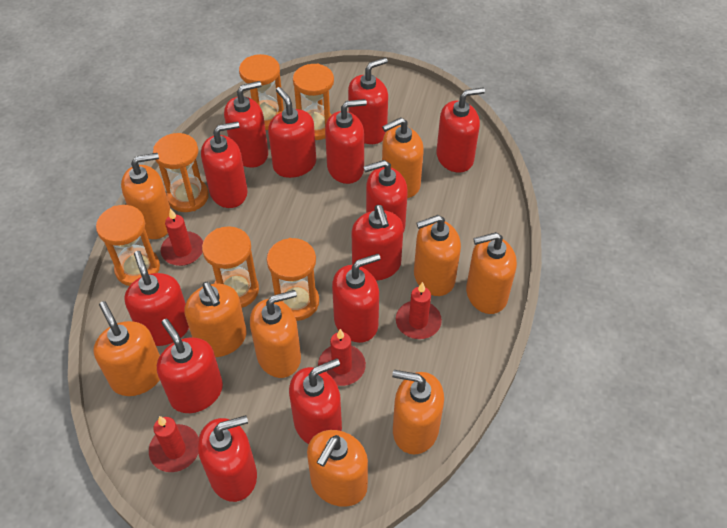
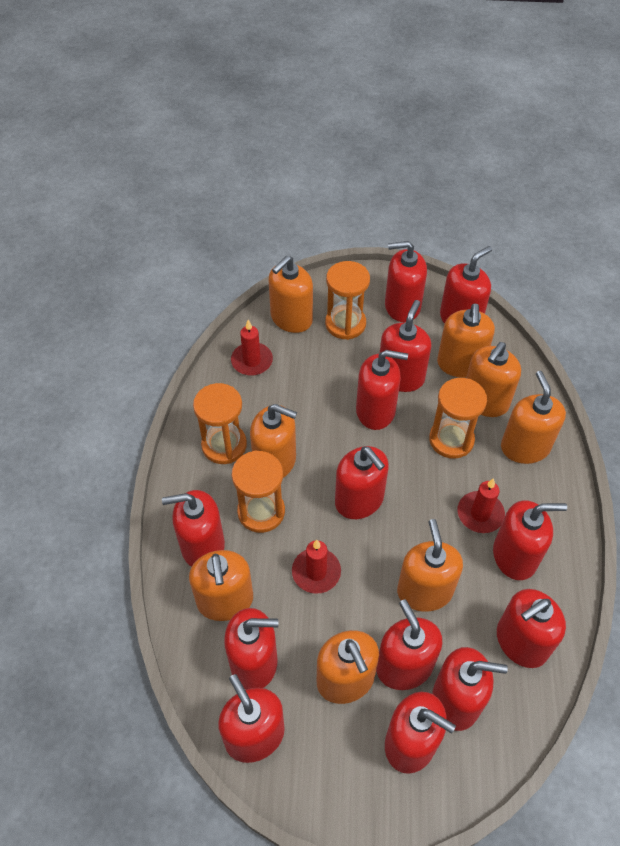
orange hourglass: [96,205,160,286] [153,133,209,212] [202,226,259,308] [239,54,284,130] [267,238,319,321] [293,64,334,140] = 6 -> [193,383,247,464] [232,451,285,533] [325,261,370,340] [429,378,487,459] = 4
orange soap dispenser: [94,301,160,396] [121,153,170,239] [184,282,247,357] [250,290,301,378] [307,430,368,507] [382,117,424,198] [392,370,444,455] [414,215,461,296] [466,232,517,314] = 9 -> [189,550,253,621] [250,404,297,478] [269,255,313,333] [317,630,379,704] [397,519,463,612] [437,303,495,378] [466,342,521,417] [501,371,566,464] = 8
red candle: [149,416,199,472] [161,208,203,266] [318,329,366,386] [396,282,442,339] = 4 -> [231,320,273,376] [292,540,341,594] [457,478,505,533] = 3

